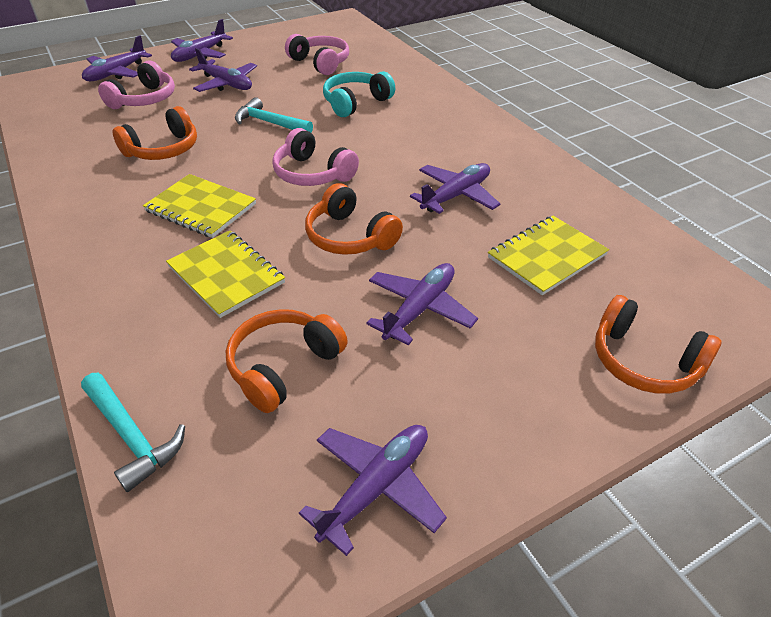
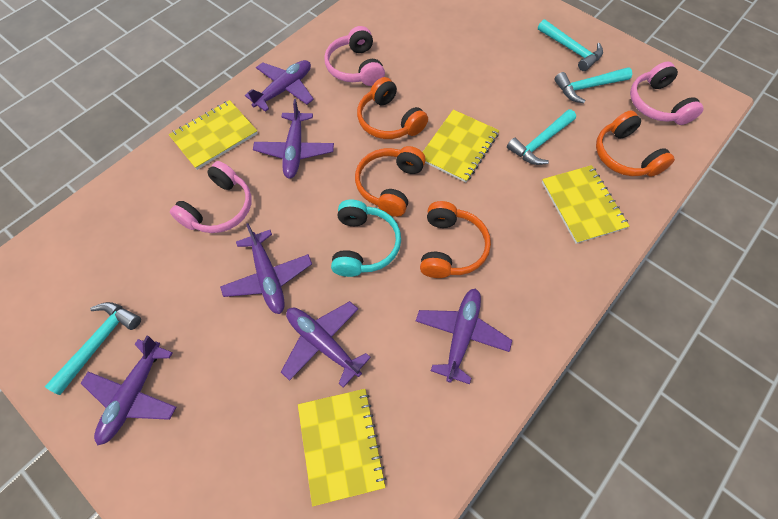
turquoise hammer: [81,373,185,492] [235,97,313,132] = 2 -> [45,302,141,395] [507,109,576,165] [538,19,603,71] [554,67,632,103] = 4
yellow notebook: [143,174,256,238] [166,230,285,318] [488,216,609,295] = 3 -> [169,100,258,170] [298,389,386,506] [423,110,499,183] [542,165,629,244] = 4

